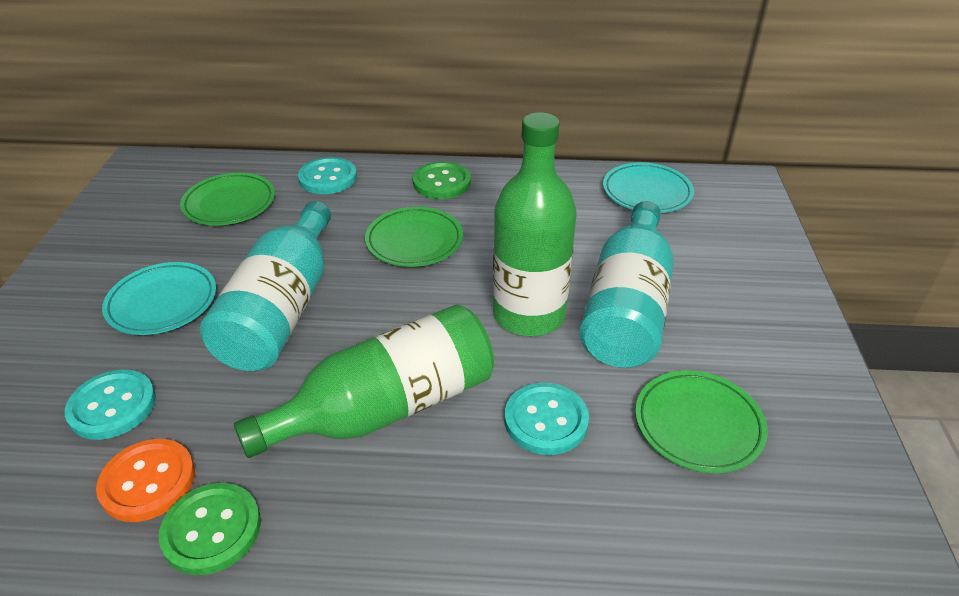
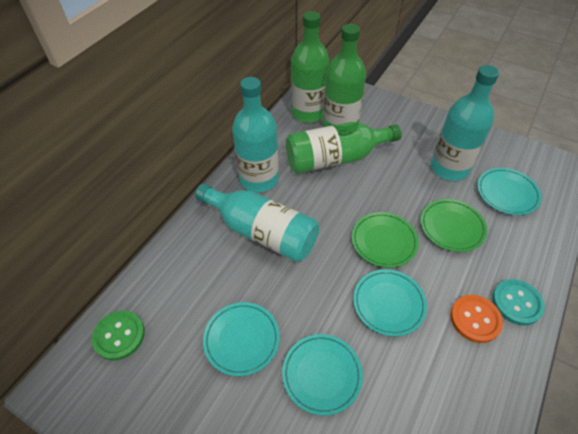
green bottle: [234,305,494,458] [493,112,577,336] = 2 -> [286,122,402,174] [291,11,330,123] [323,24,366,127] = 3
green button: [159,483,261,575] [413,161,471,199] = 2 -> [92,310,145,361] = 1
green plate: [180,173,275,225] [365,207,463,267] [635,371,768,473] = 3 -> [352,212,419,268] [421,199,487,252] = 2
turquoise bottle: [200,201,331,371] [579,201,674,368] = 2 -> [195,184,319,262] [232,77,279,192] [431,65,499,181] = 3
turquoise button: [65,370,156,440] [298,157,357,194] [505,383,589,455] = 3 -> [492,279,545,325] = 1
turquoise plate: [102,262,216,335] [603,162,694,213] = 2 -> [203,302,280,376] [282,334,363,416] [353,269,427,336] [477,168,542,215] = 4

